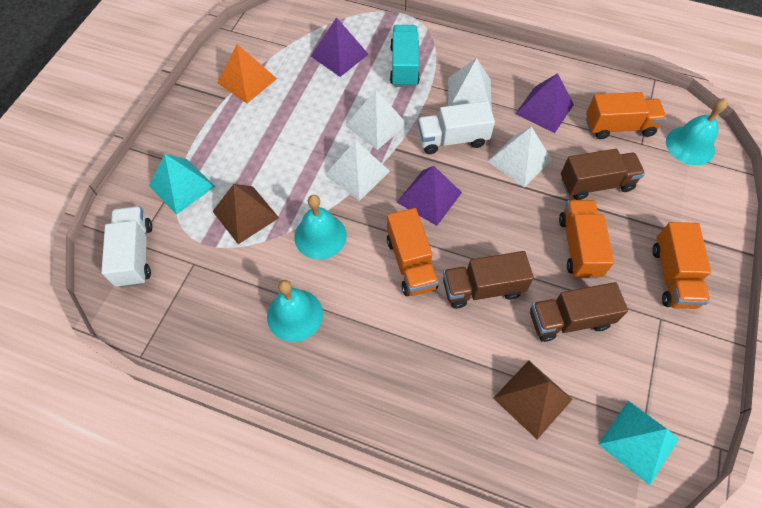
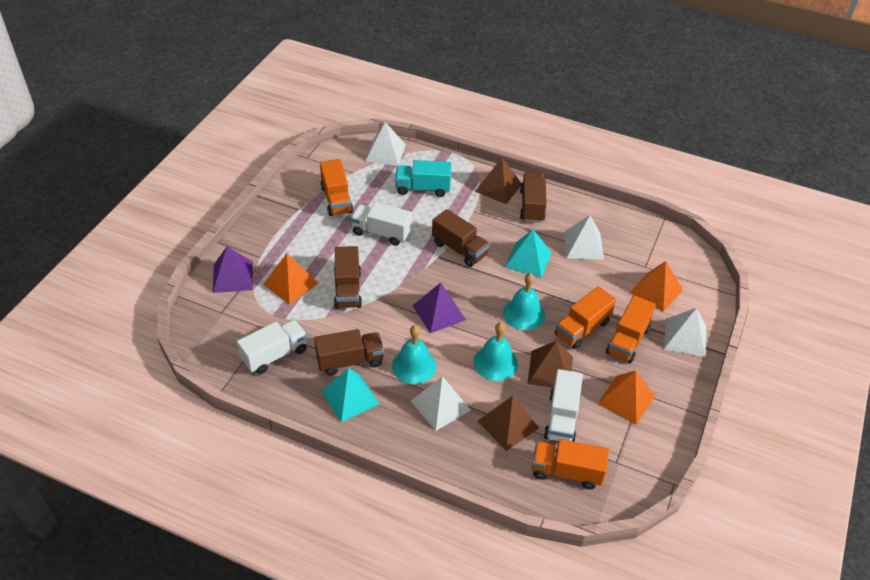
brown pyramid: [212,184,279,244] [493,360,573,440] = 2 -> [475,158,521,204] [478,396,539,451] [527,341,573,388] = 3
brown truck: [443,251,534,309] [530,282,628,342] [561,149,645,200] = 3 -> [314,329,384,376] [334,246,362,309] [432,209,490,267] [520,172,546,222] = 4
orange pyramid: [217,44,277,103] = 1 -> [263,253,318,305] [598,371,655,425] [630,261,683,312] = 3
purple pyramid: [311,17,369,77] [397,166,462,226] [515,73,574,133] = 3 -> [213,246,253,293] [413,282,466,333] = 2
white truck: [101,206,152,288] [417,101,495,154] = 2 -> [237,320,307,374] [351,202,412,246] [544,369,583,441] = 3

